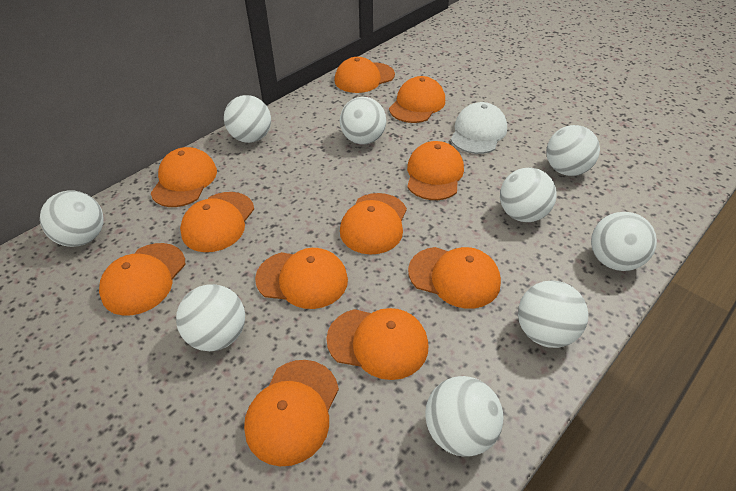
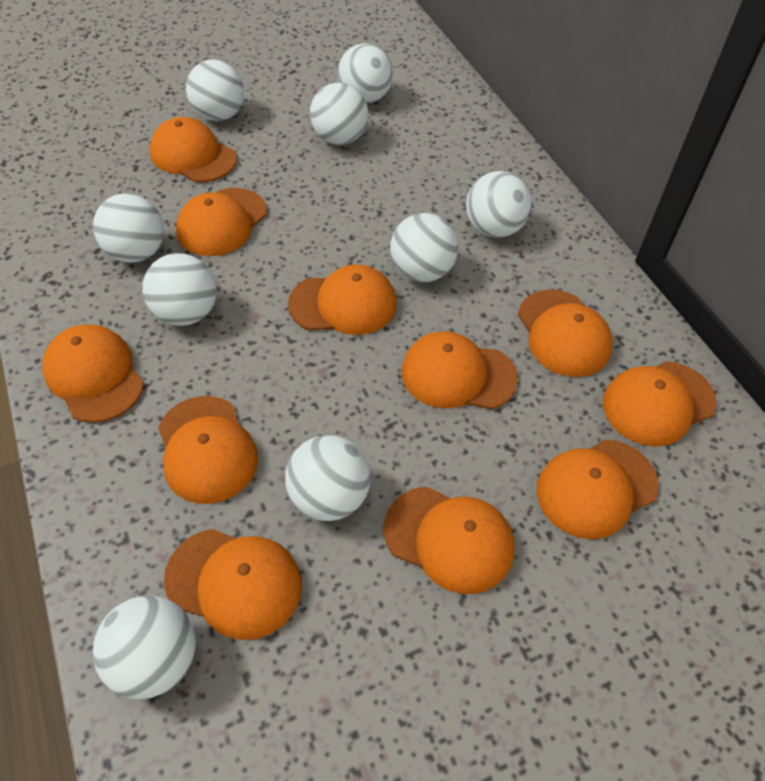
white cap: [451,102,507,154] = 1 -> none = 0

